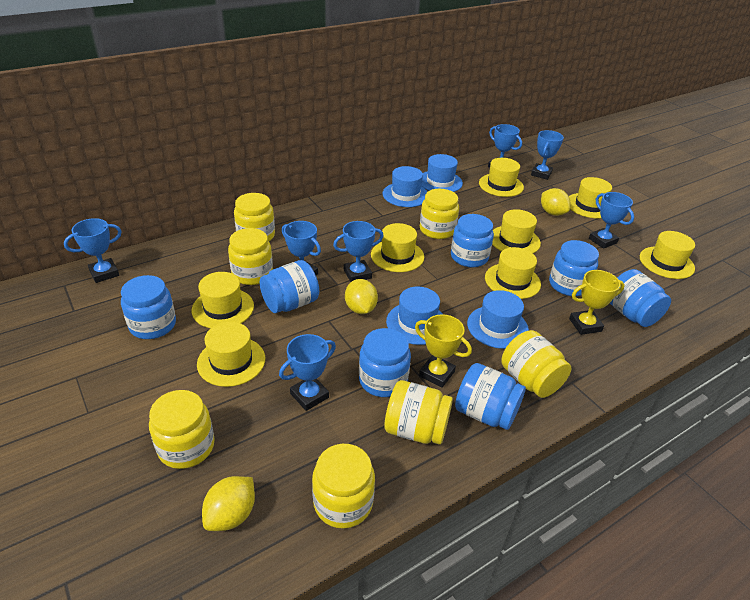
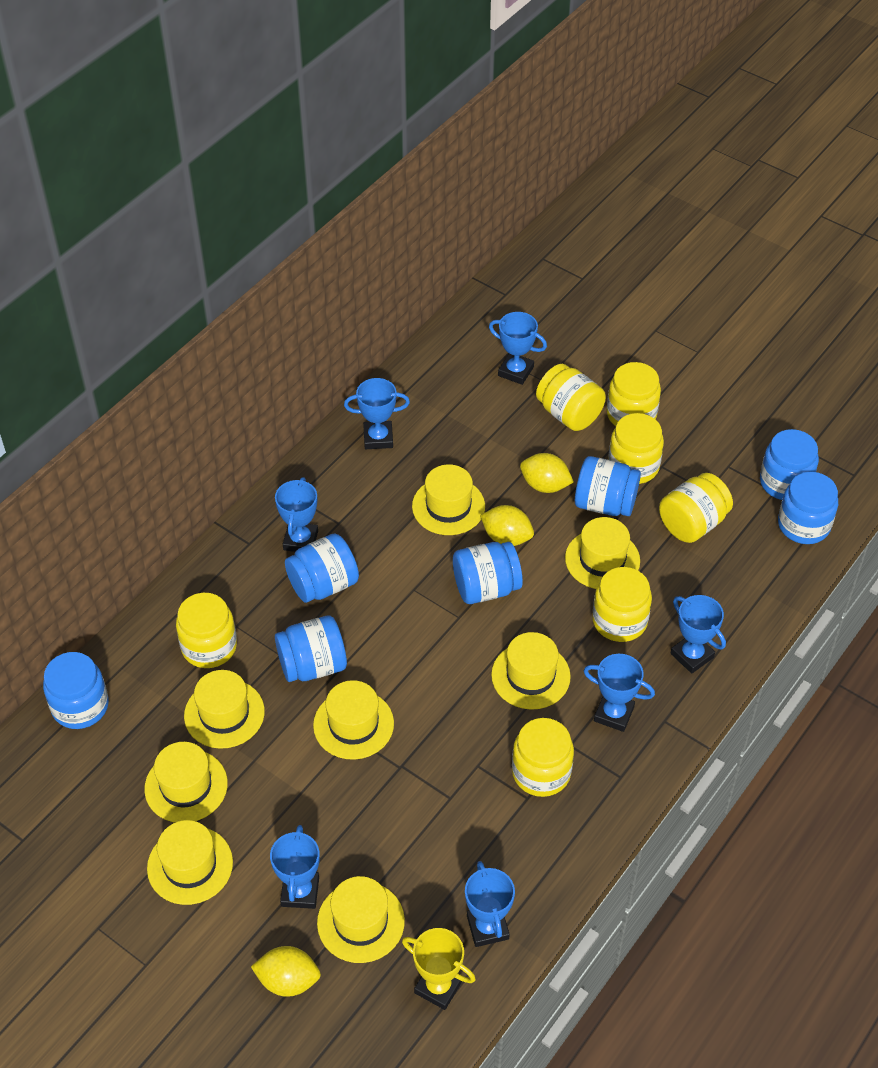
blue hat: [383,166,427,207] [386,287,443,345] [421,154,463,192] [467,290,529,349] = 4 -> none = 0
yellow trophy: [415,314,472,388] [569,270,625,335] = 2 -> [402,928,476,1010] = 1

